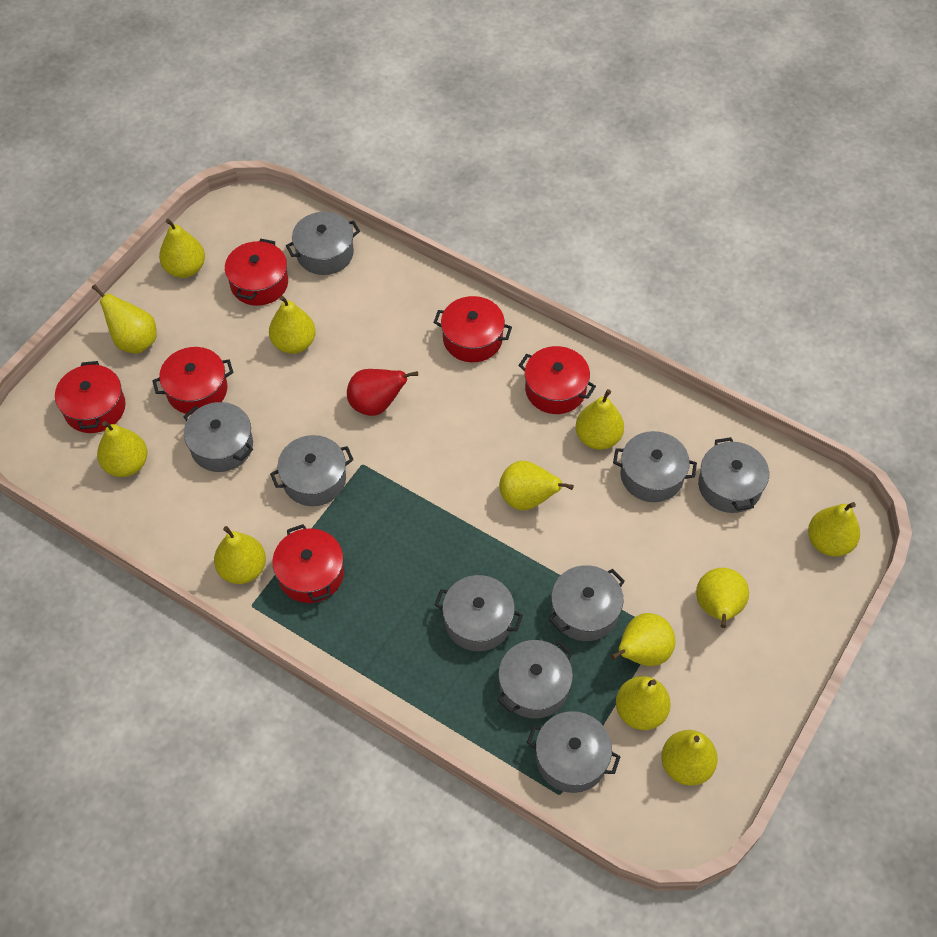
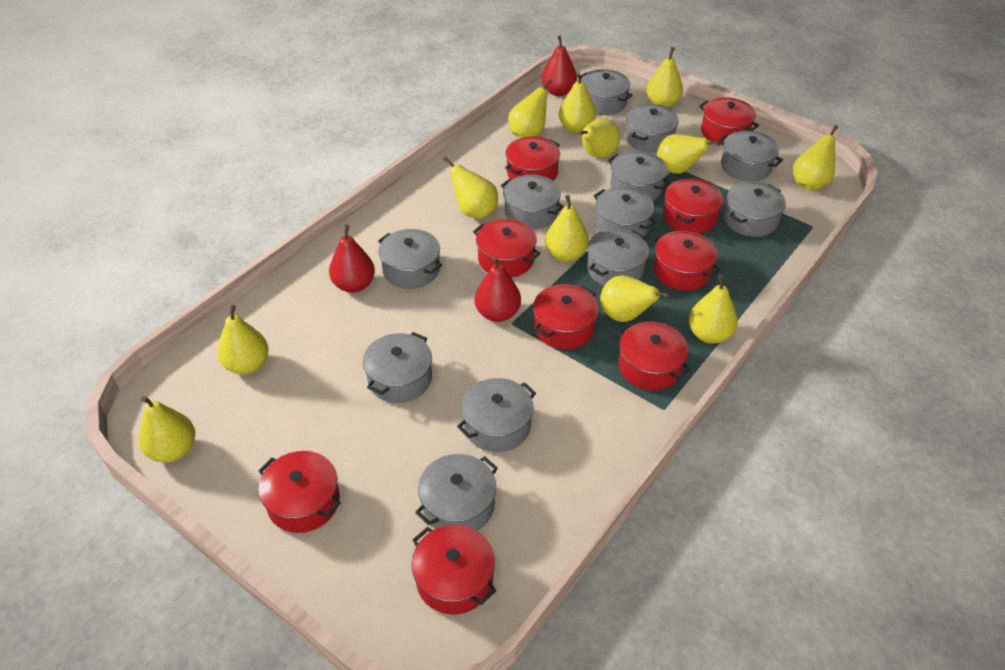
grey pot: [184,402,253,472] [270,435,354,506] [286,212,360,275] [434,575,523,651] [497,640,573,719] [527,711,620,793] [549,565,625,641] [613,431,697,502] [698,437,769,513] = 9 -> [363,332,432,403] [378,229,442,289] [415,454,498,531] [457,378,536,452] [501,175,564,229] [580,69,633,115] [587,229,649,286] [594,187,657,236] [608,151,670,201] [625,104,679,153] [718,131,783,181] [724,181,786,237] = 12
red pear: [347,369,418,416] = 1 -> [329,225,375,293] [475,257,521,322] [542,35,577,96] = 3
red pot: [55,361,126,433] [152,347,234,414] [225,239,288,306] [272,524,344,603] [433,296,512,362] [518,346,596,414] = 6 -> [258,451,341,533] [412,525,496,615] [473,219,541,278] [505,136,560,181] [533,284,599,349] [617,322,691,390] [652,231,721,291] [663,178,723,234] [699,97,759,145] = 9

